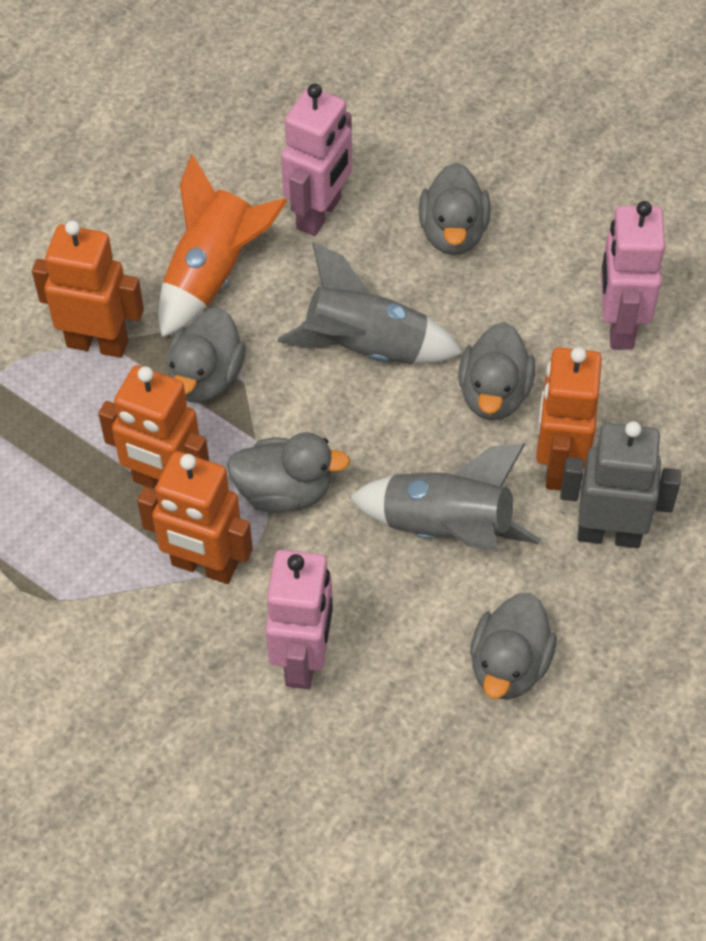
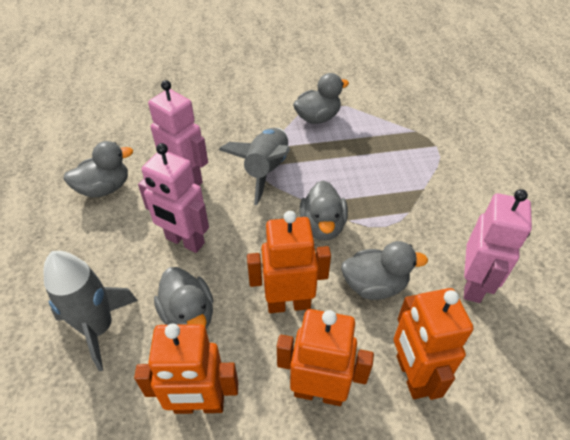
grey robot: [560,421,681,548] = 1 -> none = 0
orange rocket: [158,154,288,338] = 1 -> none = 0

